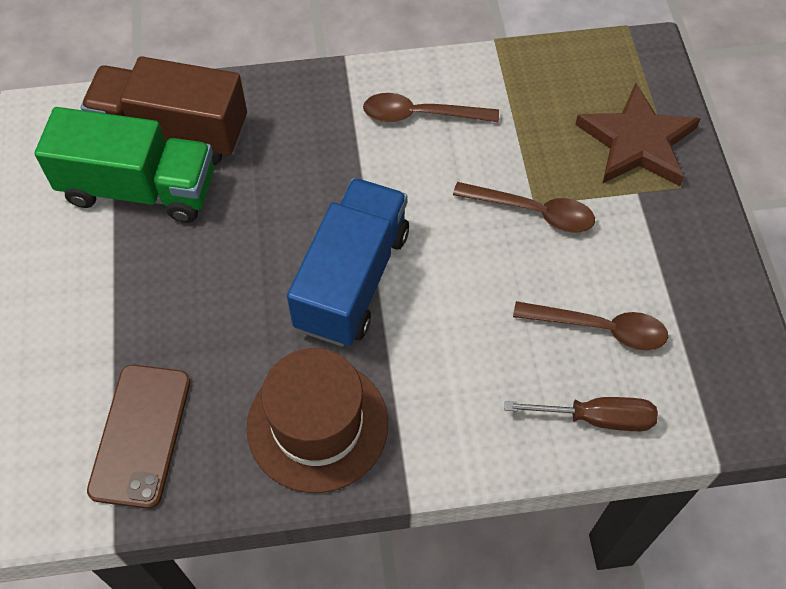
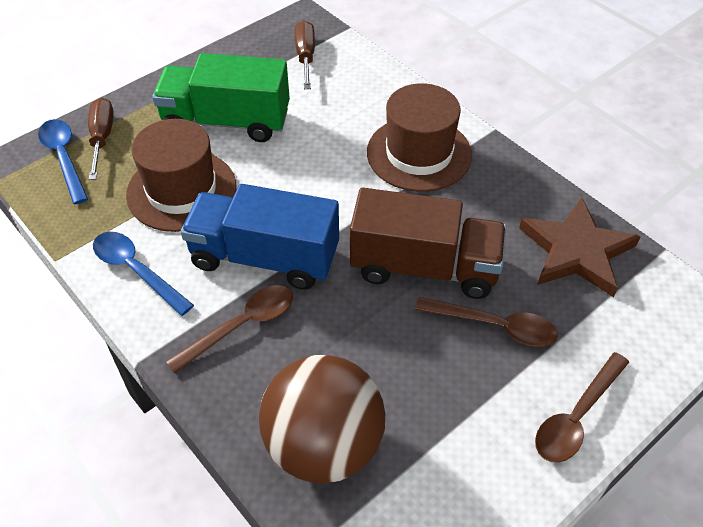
blue spoon: none = 0 -> [38,119,88,204] [93,232,194,316] = 2
brown ball: none = 0 -> [259,355,385,483] = 1
brown hat: [246,348,388,493] = 1 -> [126,119,237,232] [367,83,472,192] = 2
brown phone: [87,365,190,509] = 1 -> none = 0
brown screwdriver: [505,397,658,431] = 1 -> [88,98,114,180] [295,20,315,89] = 2

